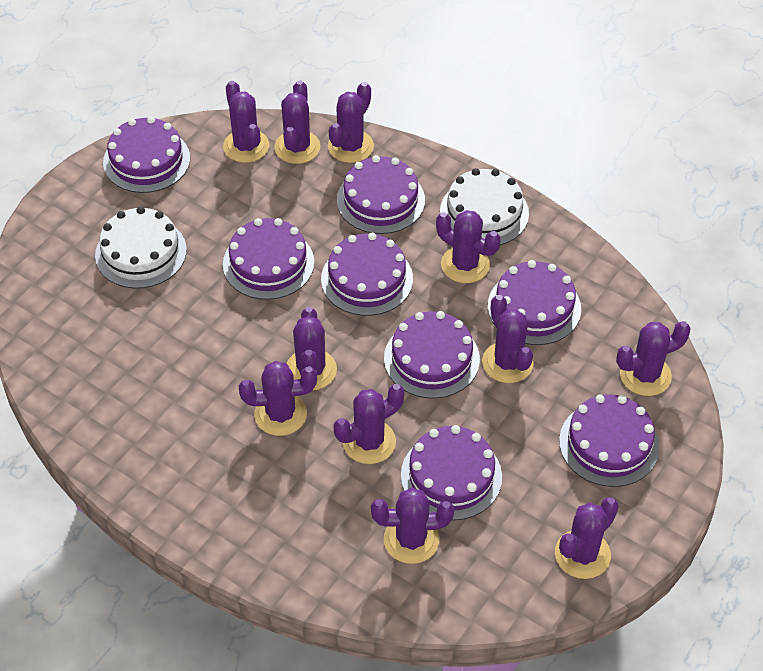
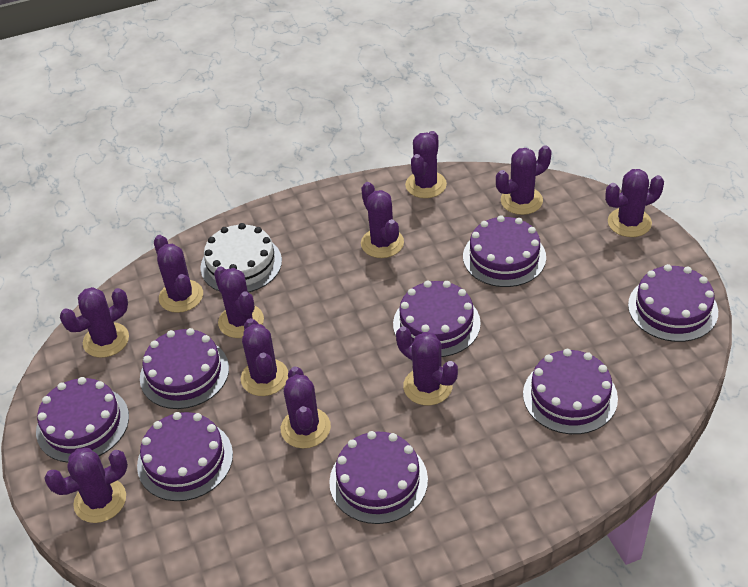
white cake: [95,206,187,289] [440,168,529,245] = 2 -> [200,223,282,293] = 1

